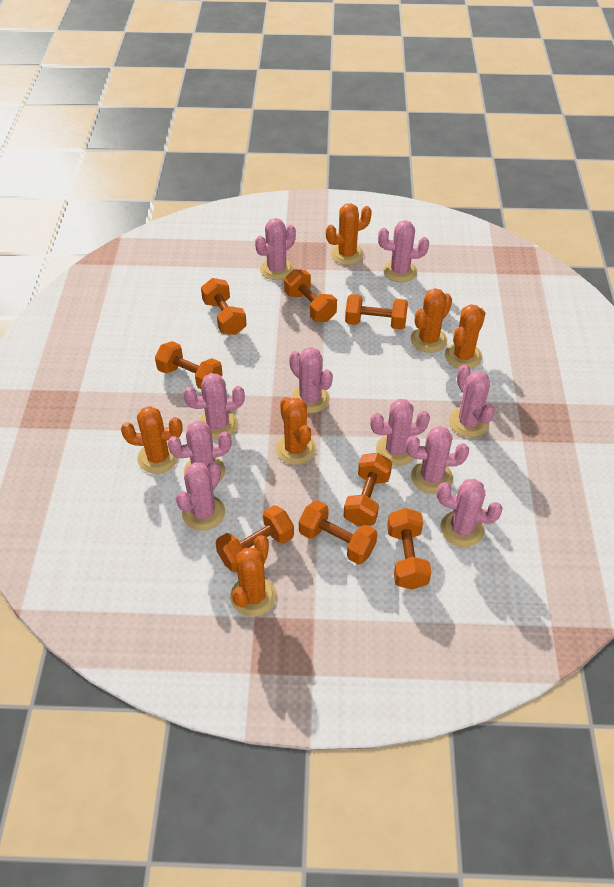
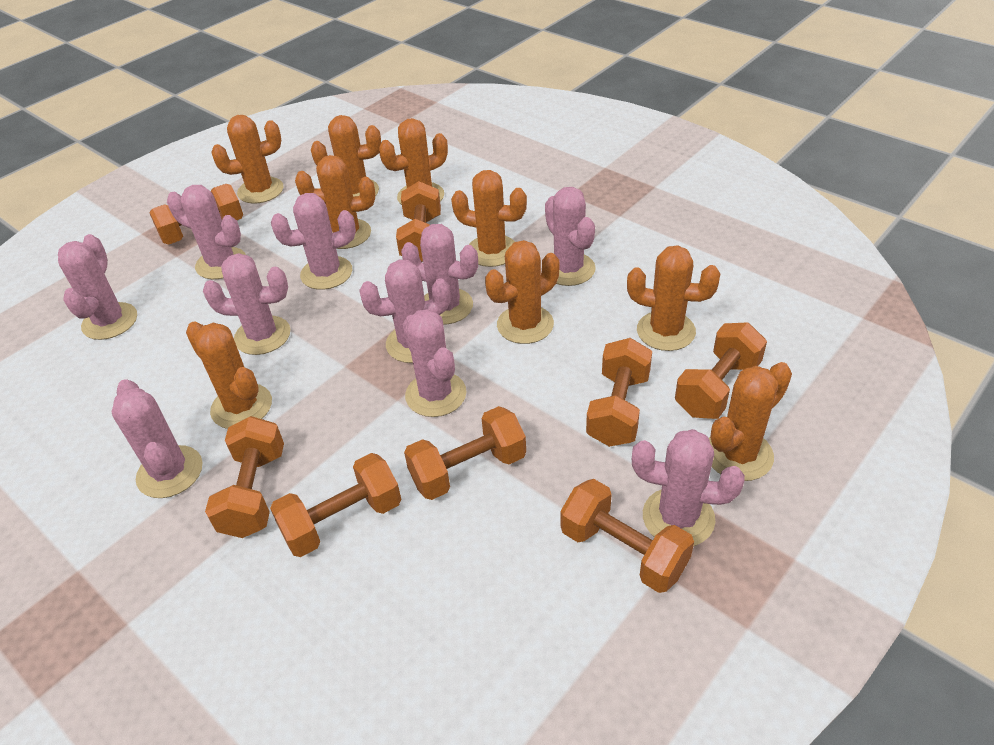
orange cactus: [121,406,182,474] [230,535,276,617] [276,397,316,465] [326,203,372,265] [411,288,452,353] [445,304,486,369] = 6 -> [186,321,272,429] [211,115,283,204] [295,155,375,249] [311,115,381,197] [379,118,448,205] [451,170,527,267] [485,240,559,344] [627,245,720,351] [709,362,792,481] = 9

